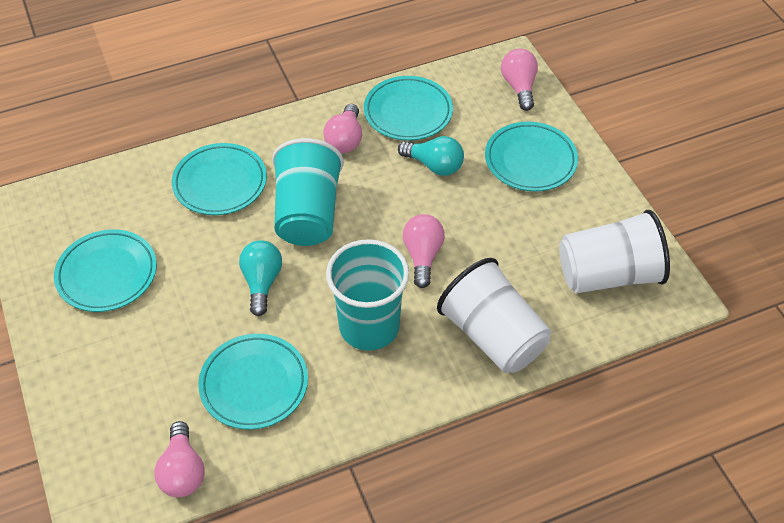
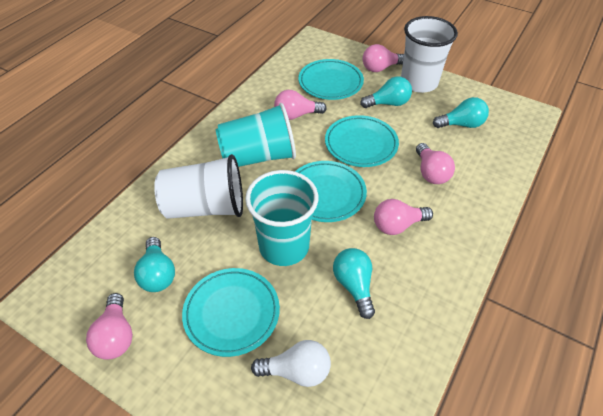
pink light bulb: [154,421,205,497] [323,104,362,153] [403,214,445,288] [501,48,538,111] = 4 -> [86,293,133,360] [274,90,327,120] [363,44,404,72] [374,199,433,235] [416,143,455,184] = 5
turquoise light bulb: [239,240,282,316] [398,136,464,176] = 2 -> [134,237,175,292] [333,248,375,319] [360,76,412,108] [433,97,489,128] = 4
turquoise plate: [54,229,157,312] [172,143,267,215] [198,334,308,430] [364,76,453,140] [485,122,578,191] = 5 -> [182,268,280,357] [295,161,367,222] [298,59,364,100] [325,115,399,167] = 4
white light bulb: none = 0 -> [251,340,331,387] = 1

